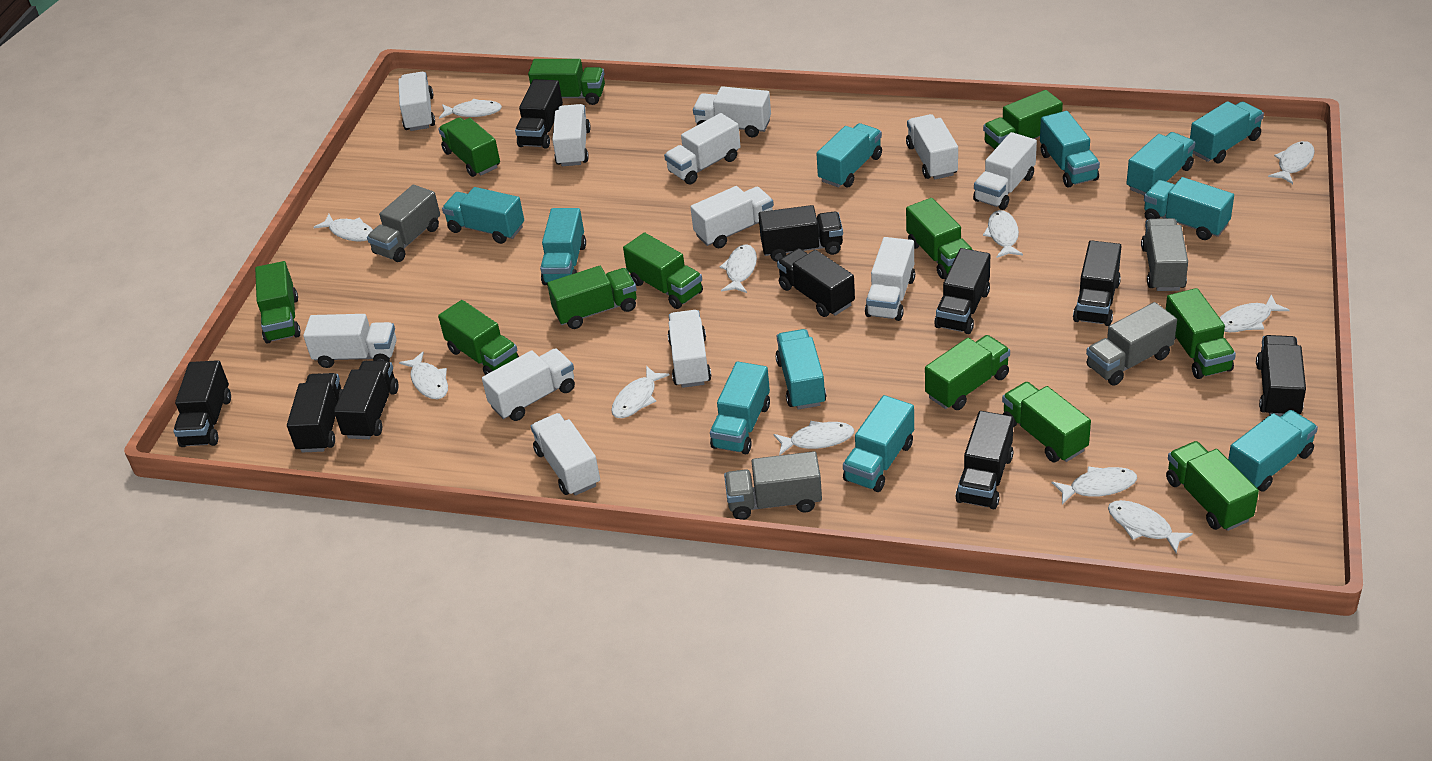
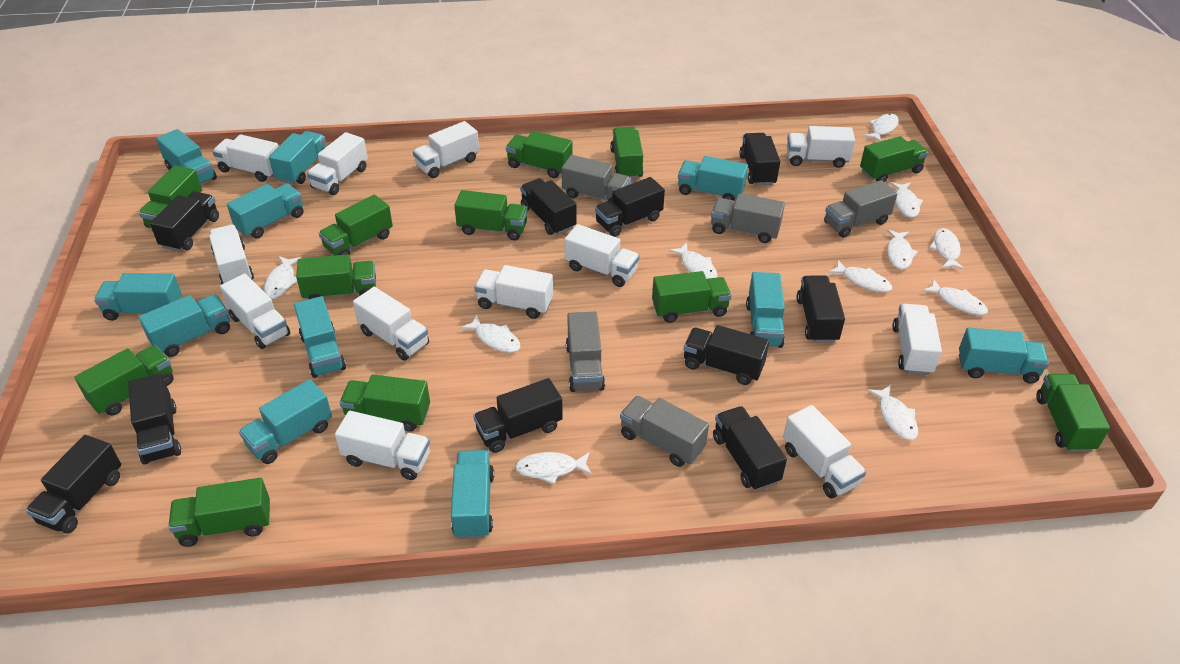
grey truck: [367,185,440,262] [724,451,822,520] [1086,302,1177,386] [1141,218,1188,291] = 4 -> [562,155,631,201] [566,312,605,392] [620,396,709,467] [711,193,785,243] [824,180,897,238] = 5

